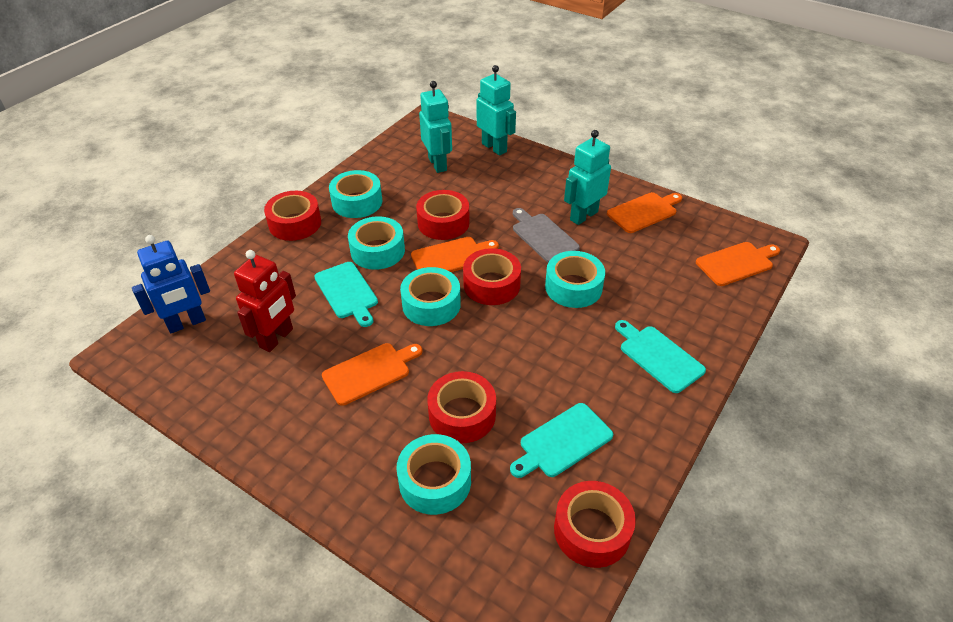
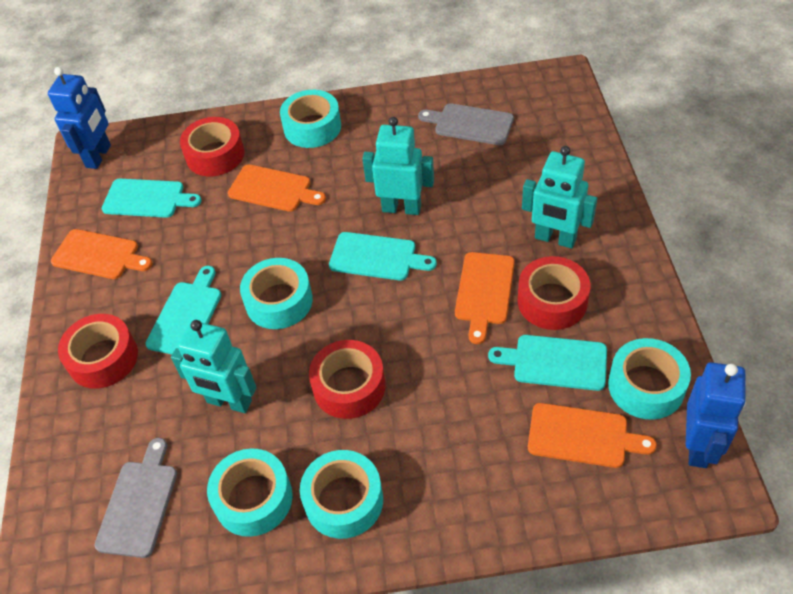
blue robot: [132,235,210,333] = 1 -> [48,67,111,169] [686,362,746,468] = 2
grey cutting board: [513,208,580,262] = 1 -> [94,438,177,558] [418,103,514,145] = 2
red robot: [234,250,296,352] = 1 -> none = 0
red tape: [264,191,321,241] [416,190,470,240] [427,371,496,443] [463,248,521,305] [554,481,636,568] = 5 -> [58,314,138,389] [180,117,244,176] [309,340,385,419] [518,256,590,330] = 4
turquoise cutting board: [314,262,378,327] [510,403,613,478] [615,320,706,393] = 3 -> [102,179,202,218] [145,266,221,355] [329,232,437,281] [488,335,607,391] = 4

